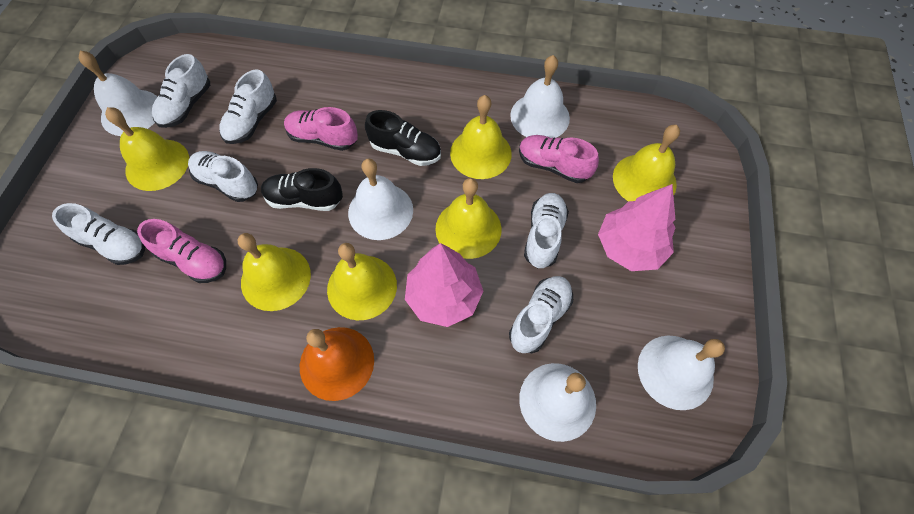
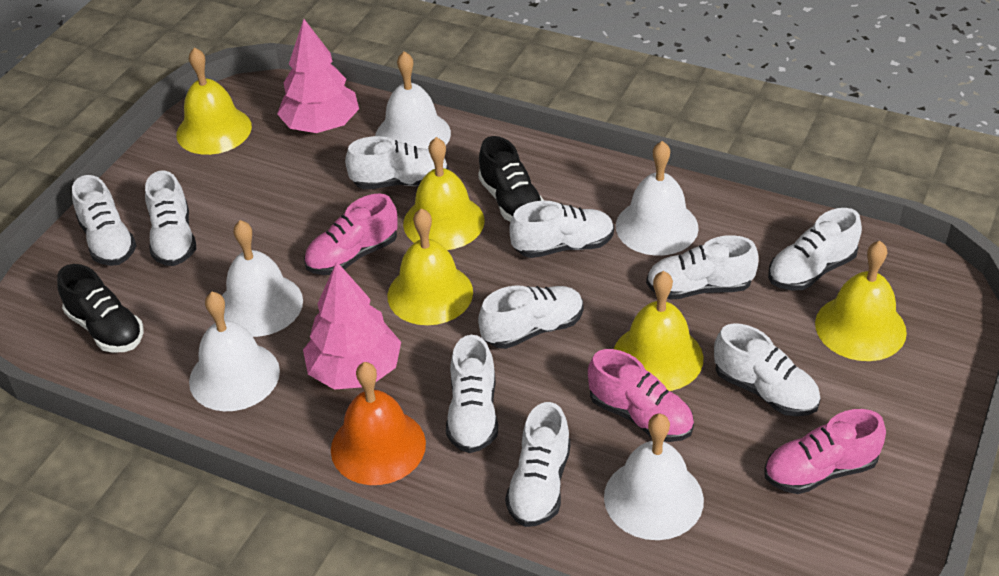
white shoe: [52,203,145,265] [152,54,210,128] [188,151,258,202] [219,70,277,144] [509,276,573,353] [524,193,569,268] = 6 -> [72,175,137,266] [145,170,196,266] [345,136,449,189] [446,335,498,453] [478,285,584,349] [505,402,571,527] [510,201,614,258] [646,235,758,299] [714,323,820,416] [768,208,862,290] = 10
yellow bell: [105,107,189,191] [237,233,311,311] [327,243,397,320] [435,178,502,259] [450,95,512,179] [613,125,680,201] = 6 -> [176,47,252,155] [387,208,473,325] [403,137,485,250] [614,271,703,391] [815,241,907,361] = 5

